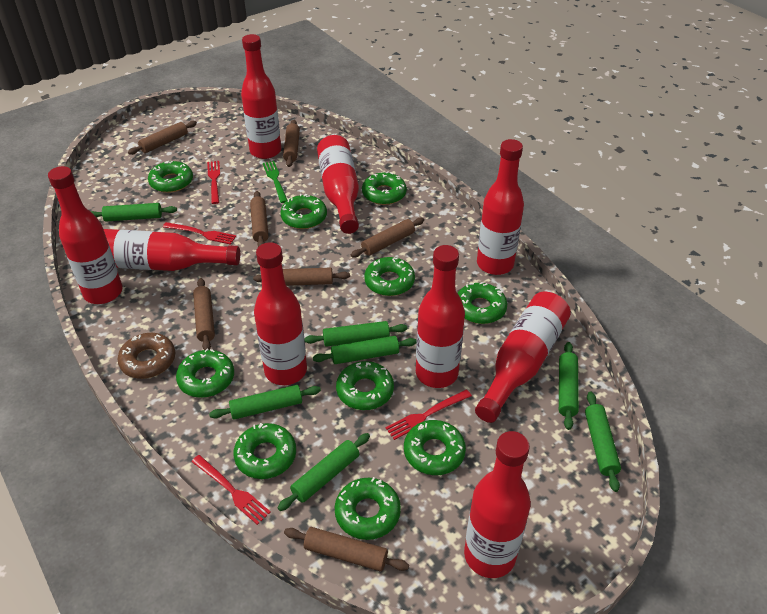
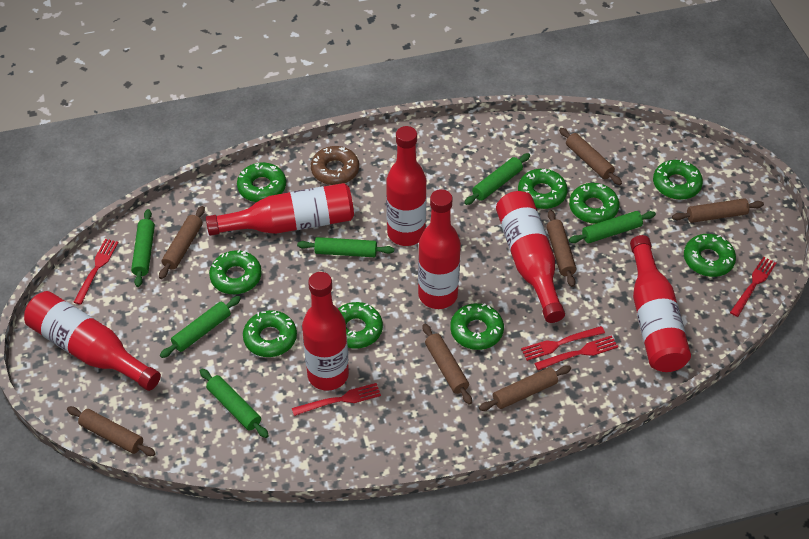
green donut: [148,161,193,193] [176,348,234,398] [233,423,296,479] [280,194,327,229] [335,477,401,540] [336,361,394,410] [362,171,407,205] [364,257,415,296] [404,420,466,475] [458,282,507,324] = 10 -> [209,249,262,294] [237,162,286,202] [243,310,297,357] [338,302,383,349] [450,303,504,350] [518,169,568,209] [569,183,619,224] [653,159,703,200] [684,234,736,277] = 9
green fork: [263,161,287,203] = 1 -> none = 0
green rolling pin: [90,203,177,222] [209,385,321,420] [278,433,370,511] [304,321,407,347] [313,336,417,364] [559,342,579,430] [585,392,621,492] = 7 -> [131,209,155,287] [160,296,241,358] [200,369,269,438] [297,237,394,257] [464,153,530,205] [569,211,656,243] = 6
red bottle: [48,166,123,304] [104,229,240,271] [241,34,281,159] [254,242,307,385] [317,135,359,234] [416,245,465,388] [464,431,531,578] [475,292,571,423] [477,139,524,275] = 9 -> [24,291,161,391] [206,183,354,236] [302,272,349,391] [386,126,427,246] [418,189,461,309] [496,191,565,323] [630,235,691,372] = 7
red fork: [163,222,236,245] [191,455,271,525] [207,161,220,204] [385,389,472,440] = 4 -> [74,239,118,305] [292,383,381,416] [521,326,605,361] [534,335,618,370] [730,257,776,317] = 5

